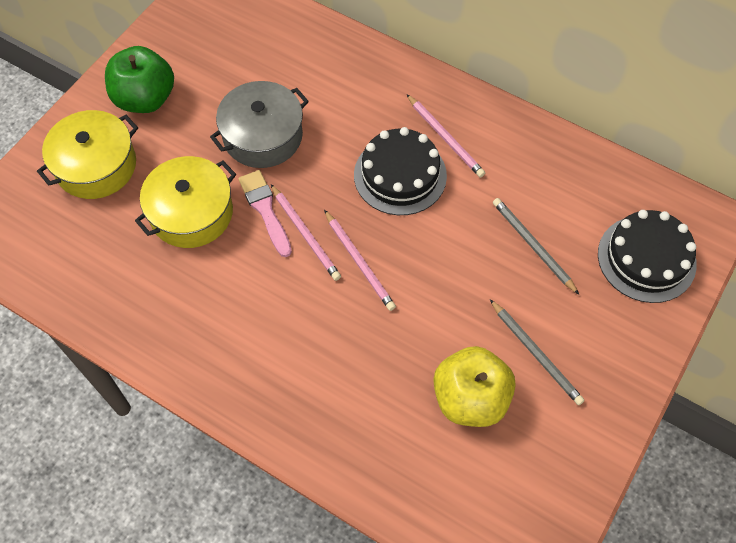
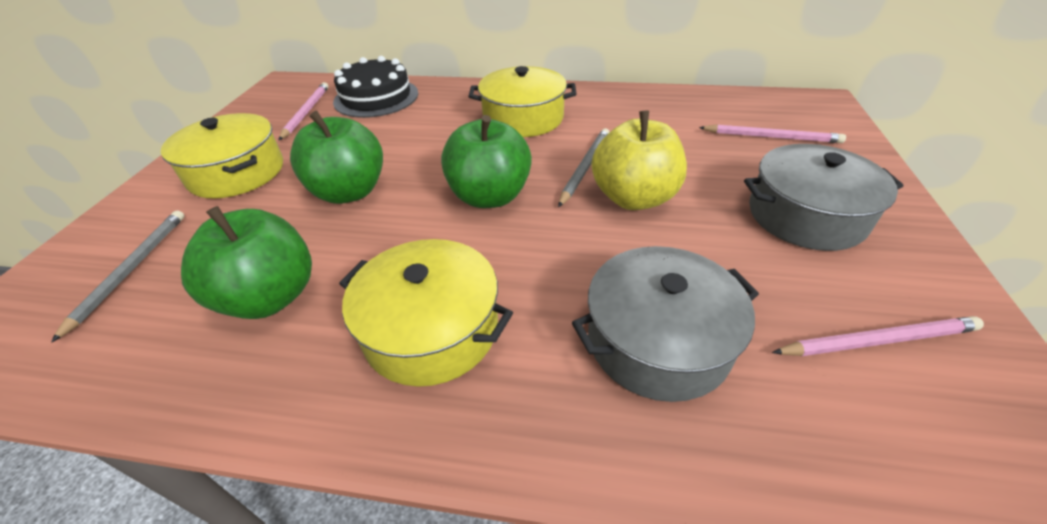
black cake: [354,127,447,215] [598,210,697,303] = 2 -> [333,56,418,118] = 1
green apple: [105,46,174,113] = 1 -> [181,206,312,319] [290,111,383,204] [441,115,532,208] = 3
grey pot: [210,81,309,168] = 1 -> [572,246,759,402] [744,144,904,251] = 2
pink brush: [238,170,292,257] = 1 -> none = 0
yellow pot: [37,110,138,199] [135,156,236,248] = 2 -> [161,113,283,198] [339,239,513,387] [468,66,576,137] = 3

